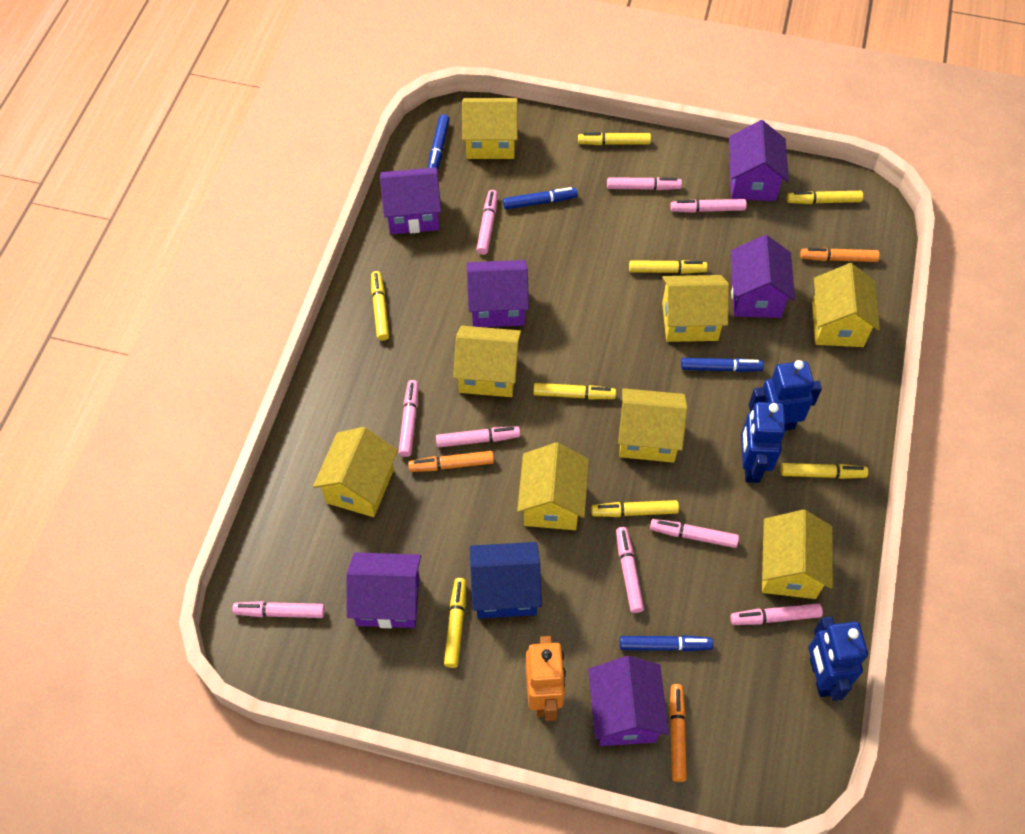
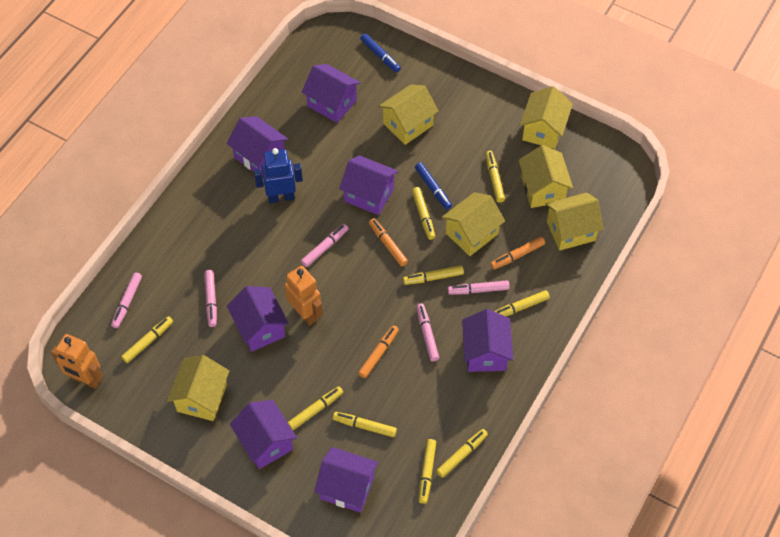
blue house: [470,542,542,619] = 1 -> none = 0
blue marker: [428,114,450,170] [503,187,578,209] [620,635,713,652] [681,358,764,372] = 4 -> [360,33,401,72] [415,162,452,210] = 2
blue robot: [741,402,786,483] [749,360,822,430] [808,617,868,701] = 3 -> [254,148,303,203] = 1
orange robot: [526,636,566,721] = 1 -> [51,334,103,389] [285,266,323,326] = 2
pink marker: [232,601,325,618] [398,380,418,457] [436,426,520,447] [476,190,498,255] [607,177,682,190] [616,527,644,613] [650,519,739,548] [670,199,747,213] [730,603,823,625] = 9 -> [111,272,142,328] [204,270,217,327] [301,224,349,267] [416,304,439,361] [448,280,510,295] = 5
purple house: [346,552,421,628] [380,167,441,234] [467,260,529,327] [588,656,669,746] [729,120,789,201] [731,235,795,318] = 6 -> [227,116,288,177] [227,286,289,352] [230,400,297,469] [302,64,361,123] [314,447,378,513] [339,155,398,215] [462,309,513,372] = 7
yellow house: [313,427,398,517] [453,326,521,397] [462,98,518,159] [517,442,589,530] [618,388,687,463] [662,275,729,342] [762,510,833,599] [812,263,880,347] = 8 -> [167,355,229,421] [378,84,439,145] [442,192,505,256] [519,145,573,208] [520,86,573,149] [545,193,604,251] = 6
yellow marker: [371,271,389,341] [444,578,466,668] [533,383,616,399] [578,132,651,145] [591,500,679,517] [629,260,708,274] [781,463,868,479] [787,191,863,204] = 8 -> [121,316,173,363] [288,386,343,430] [333,412,397,437] [403,265,464,285] [412,187,435,240] [418,439,436,504] [436,429,488,478] [485,151,505,203] [494,290,550,316] = 9

